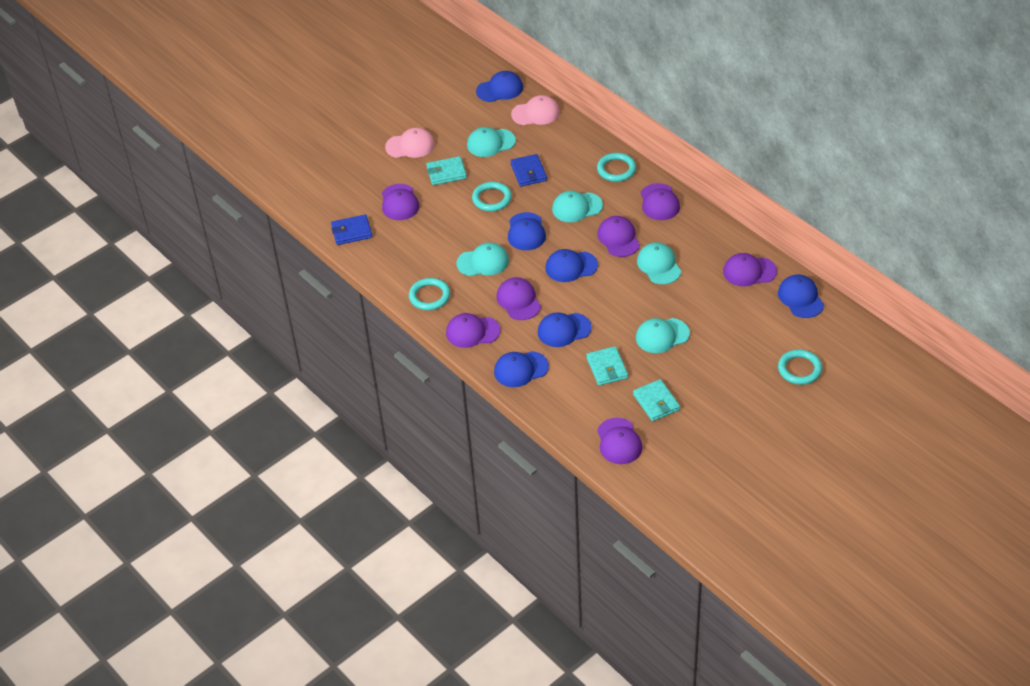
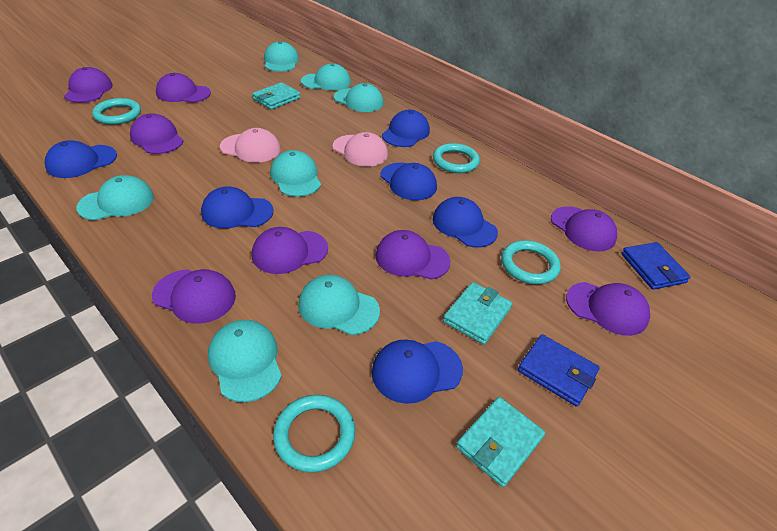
purple cap: [382,184,419,220] [446,313,500,348] [497,277,541,320] [597,216,640,257] [597,418,642,464] [641,183,680,220] [723,253,777,286] = 7 -> [64,67,113,103] [130,113,183,154] [152,269,236,324] [156,73,211,103] [252,227,328,274] [375,230,450,280] [551,206,617,252] [566,282,650,336] = 8
turquoise cap: [457,242,509,276] [467,127,516,157] [552,191,603,222] [636,318,690,353] [637,242,681,284] = 5 -> [76,175,154,221] [208,320,282,402] [264,41,299,72] [270,150,321,197] [298,275,380,335] [301,63,351,91] [334,83,384,112] = 7

